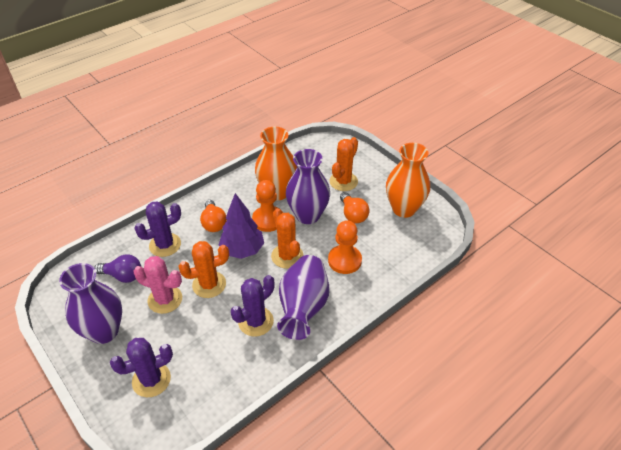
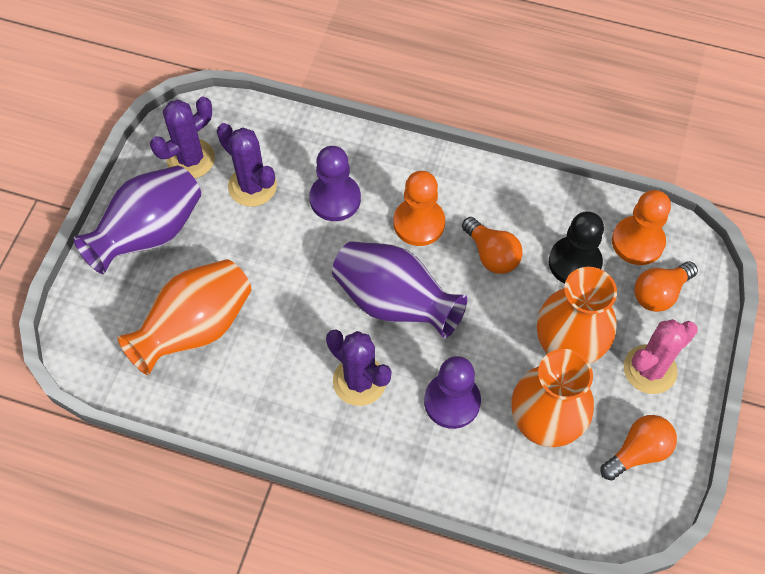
black pawn: none = 0 -> [549,211,604,284] = 1
orange cactus: [179,241,229,298] [271,208,303,269] [329,137,358,191] = 3 -> none = 0
orange light bulb: [200,200,227,232] [340,192,370,223] = 2 -> [462,217,523,274] [601,415,677,481] [634,261,698,312] = 3
orange vase: [255,127,297,200] [386,143,430,218] = 2 -> [118,259,251,375] [512,349,594,447] [537,267,617,364] = 3
purple light bulb: [94,254,141,283] = 1 -> none = 0
purple pawn: none = 0 -> [309,146,361,221] [424,356,481,429] = 2
purple tree: [219,193,264,259] = 1 -> none = 0
purple vase: [59,263,122,344] [277,255,329,340] [286,149,330,224] = 3 -> [74,166,201,274] [332,241,467,338] = 2

